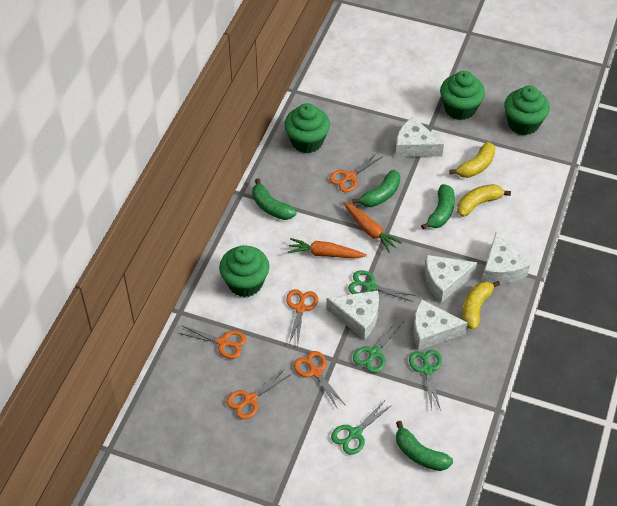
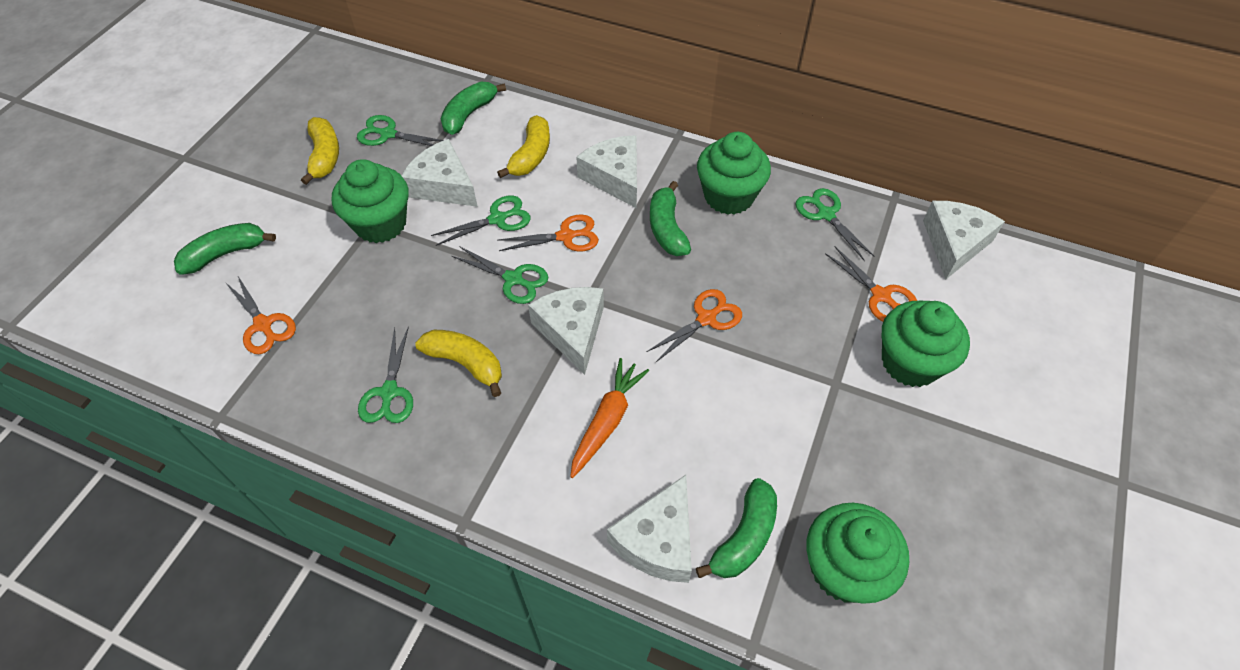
green scissors: [331,399,392,455] [348,270,416,302] [353,320,402,373] [409,350,442,410] = 4 -> [357,115,444,146] [358,326,413,423] [431,195,531,246] [452,246,548,304] [795,188,875,261] = 5
orange carrot: [288,238,367,258] [343,202,402,253] = 2 -> [570,358,649,478] = 1
orange scissors: [179,325,247,359] [226,369,290,419] [286,289,318,345] [294,351,345,409] [329,153,383,192] = 5 -> [225,276,296,354] [497,214,599,252] [646,289,742,362] [825,247,917,322] = 4

